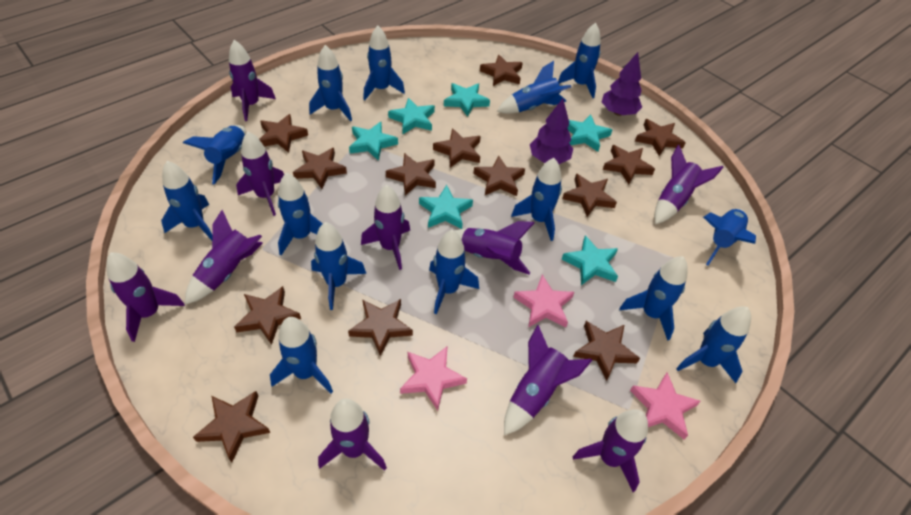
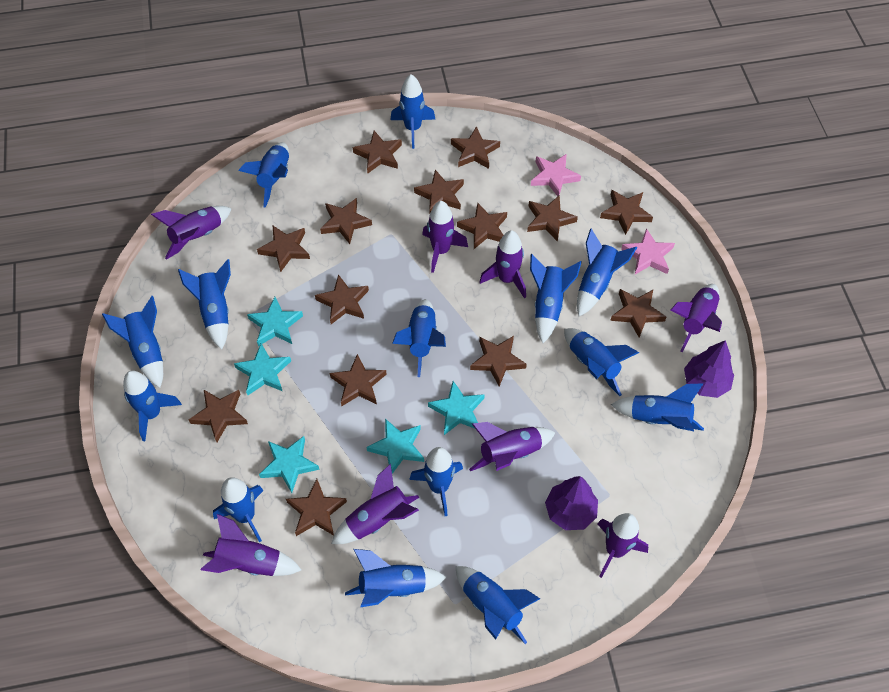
brown star: [193,391,270,463] [234,286,301,345] [259,114,308,153] [293,148,347,189] [348,299,413,356] [386,153,436,195] [433,128,481,168] [474,156,525,196] [480,54,523,86] [562,174,617,217] [573,321,640,381] [603,145,655,185] [635,119,686,156] = 13 -> [189,390,248,442] [257,226,310,272] [286,479,347,536] [315,274,369,324] [320,198,372,244] [330,354,387,406] [353,131,402,174] [414,170,464,212] [451,126,500,169] [457,203,507,249] [470,336,527,387] [527,196,578,242] [600,190,653,235] [610,289,666,337] = 14
pink star: [400,347,467,411] [513,275,574,328] [630,372,701,439] = 3 -> [531,154,581,197] [621,228,675,274] = 2
purple rocket: [106,252,185,342] [185,210,263,304] [229,40,276,121] [236,132,284,216] [318,398,387,471] [361,185,410,270] [455,221,535,275] [504,325,592,435] [573,409,648,492] [654,145,724,224] = 10 -> [151,206,232,260] [201,514,301,576] [331,464,419,544] [422,201,468,273] [469,422,555,471] [479,230,526,298] [597,513,648,578] [671,284,722,352] = 8
turquoise star: [349,122,398,161] [388,98,435,134] [419,185,473,229] [444,83,490,117] [562,236,618,285] [567,115,612,152] = 6 -> [234,343,291,395] [247,297,303,346] [259,436,320,493] [367,419,424,474] [428,381,485,435] = 5

